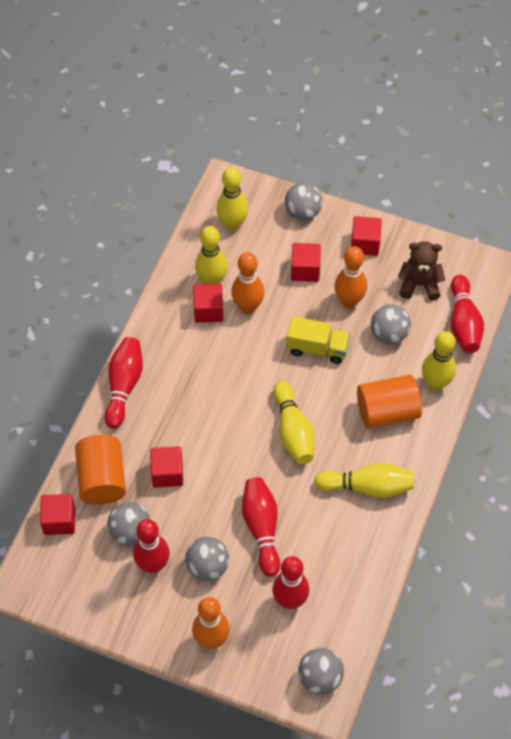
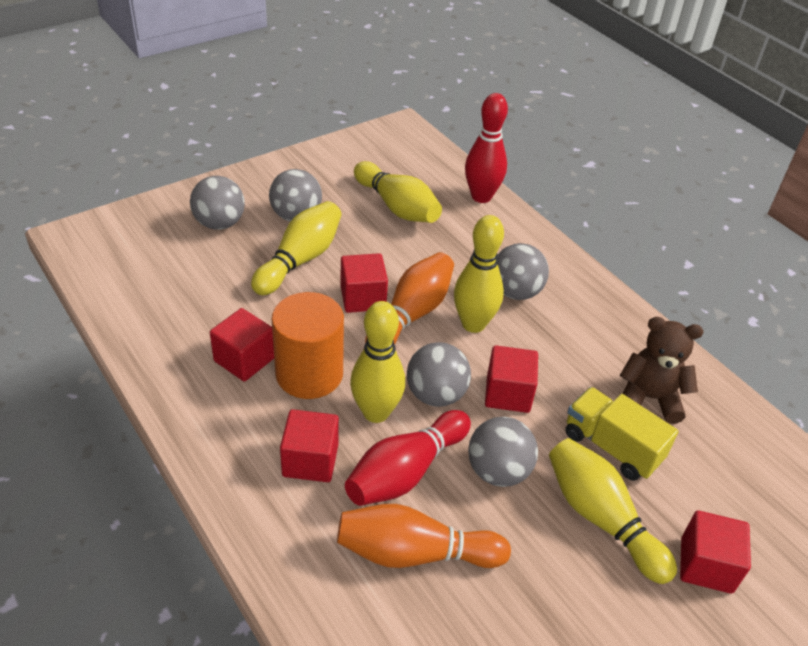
orange bowling pin: [192,597,230,649] [231,252,264,314] [334,246,367,308] = 3 -> [337,504,511,568] [365,252,454,344] = 2
orange cylinder: [75,434,126,505] [357,375,422,429] = 2 -> [272,292,344,399] = 1
red bowling pin: [105,337,143,429] [133,519,170,573] [242,477,280,577] [272,556,309,609] [451,275,484,353] = 5 -> [345,410,471,506] [465,93,508,203] = 2

